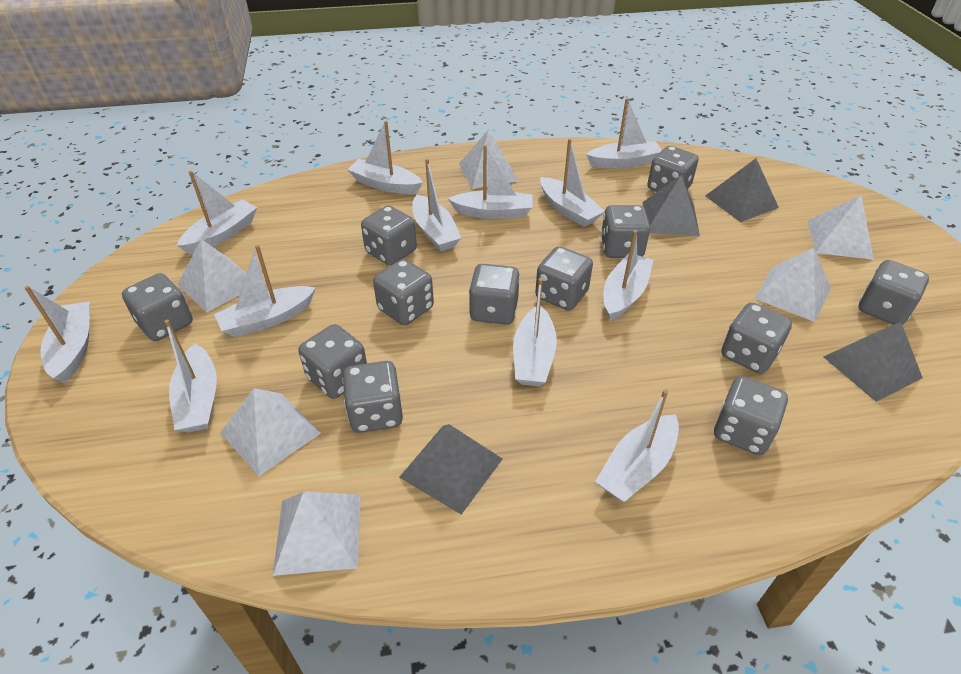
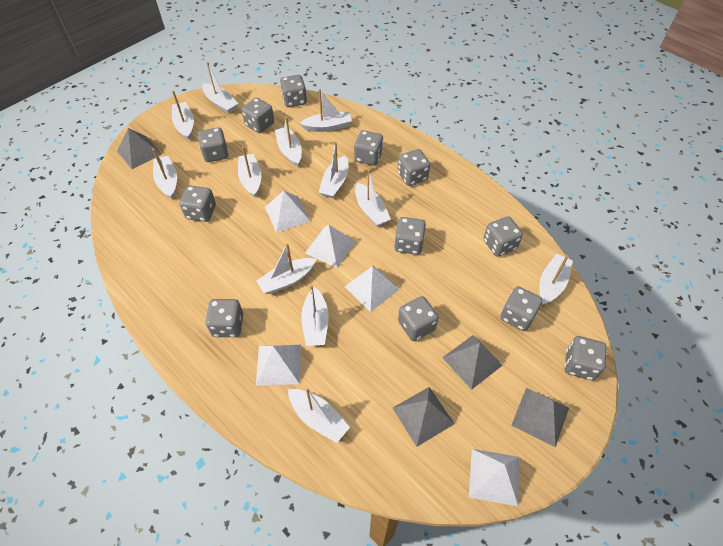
white pyramid: [177,239,247,313] [220,388,321,476] [273,492,360,576] [459,130,518,189] [754,248,831,322] [808,195,874,260] = 6 -> [256,345,301,385] [265,191,311,233] [305,225,356,268] [345,265,400,312] [469,449,519,506] = 5

